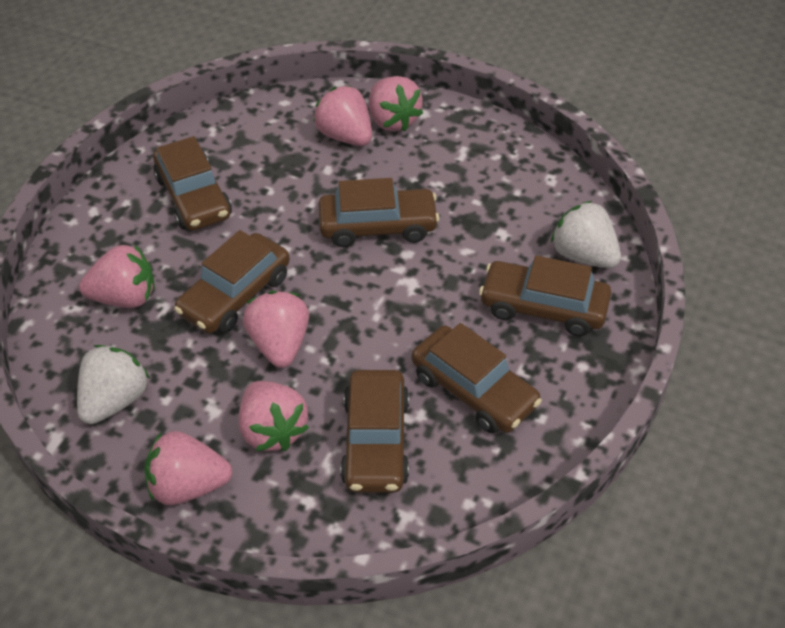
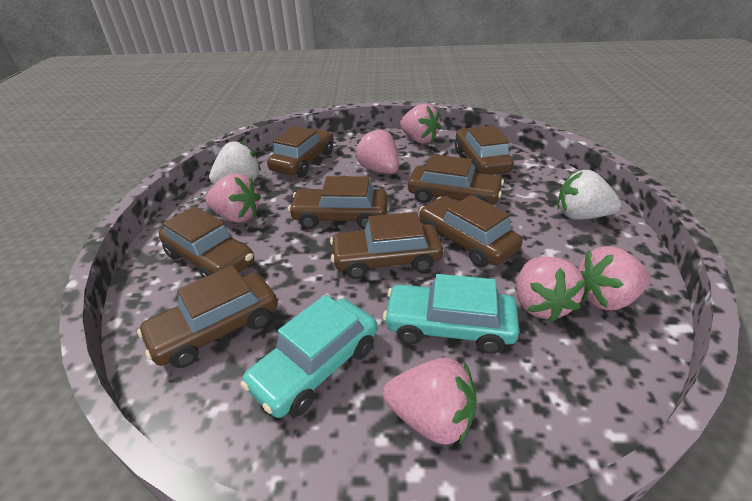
brown car: [153,136,232,231] [174,230,290,334] [318,178,440,247] [340,370,409,493] [412,323,542,433] [479,255,611,336] = 6 -> [137,265,278,368] [159,206,254,278] [267,126,333,177] [288,176,388,230] [330,212,443,279] [408,154,504,205] [419,195,523,267] [455,125,514,175] = 8
turquoise car: none = 0 -> [240,295,377,418] [383,274,519,354] = 2

